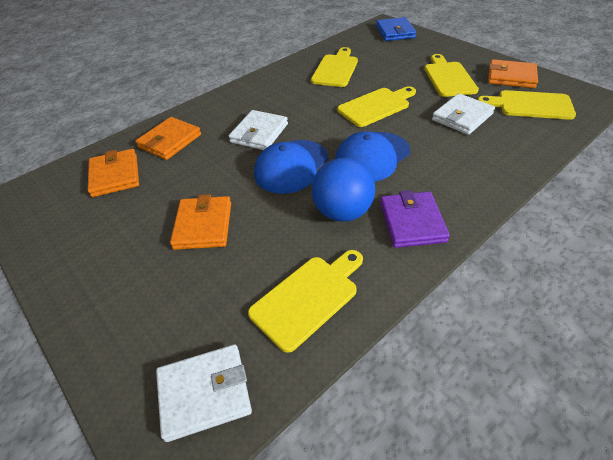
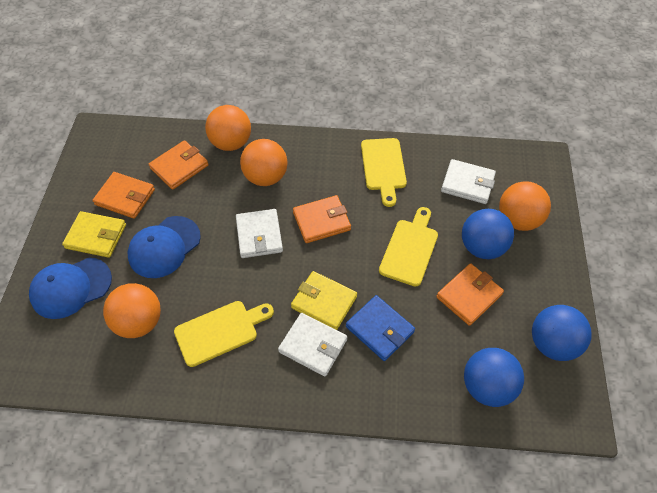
blue ball: [312,158,375,222] = 1 -> [462,209,514,259] [464,348,524,407] [532,305,592,361] = 3
orange ball: none = 0 -> [103,283,161,338] [205,105,251,151] [240,139,288,186] [499,181,551,231] = 4
purple wallet: [380,190,450,248] = 1 -> none = 0
yellow cutting board: [248,250,363,353] [311,47,358,87] [337,86,416,127] [425,54,479,97] [478,90,576,120] = 5 -> [174,301,274,367] [361,138,407,207] [379,207,438,287] = 3
yellow wallet: none = 0 -> [62,211,126,258] [291,271,357,330] = 2

